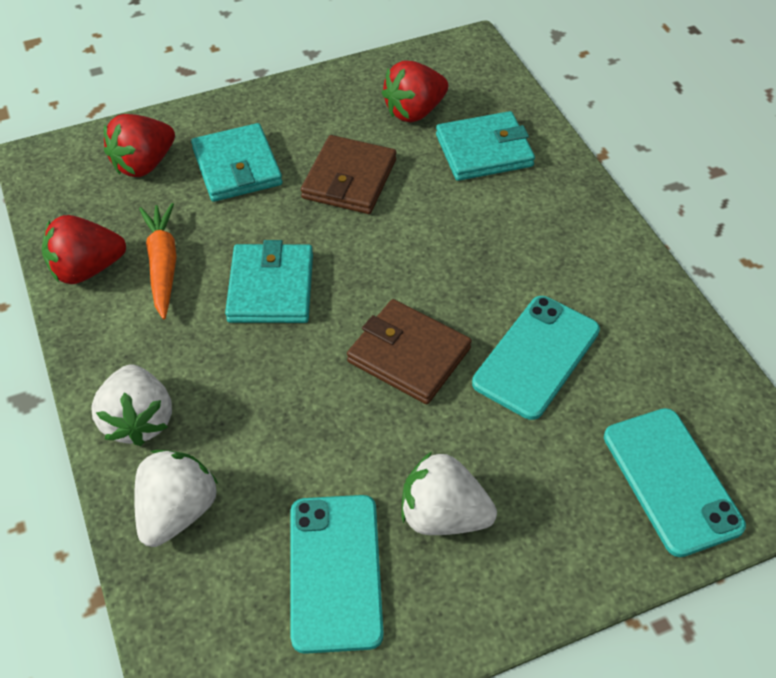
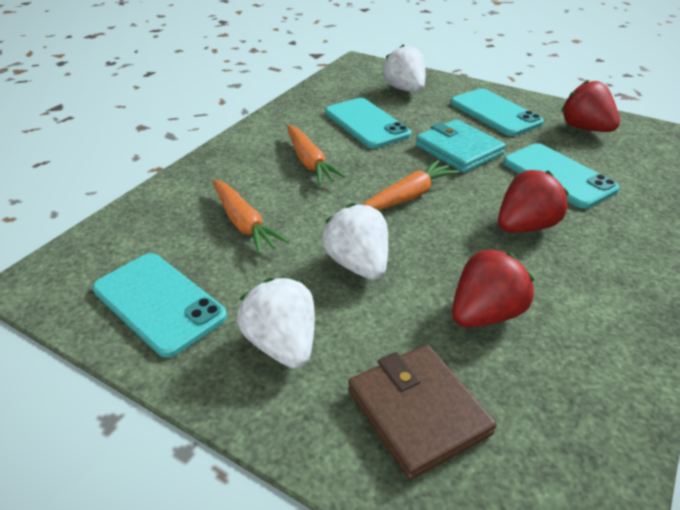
brown wallet: [301,135,396,214] [347,299,472,404] = 2 -> [348,344,497,480] = 1
orange carrot: [139,203,177,320] = 1 -> [213,179,289,254] [287,125,346,185] [363,160,459,210] = 3
turquoise phone: [290,495,384,654] [472,296,600,420] [604,408,746,557] = 3 -> [92,253,227,358] [325,98,411,148] [451,89,544,136] [503,143,619,208] = 4
turquoise wallet: [191,123,282,202] [225,240,313,323] [436,111,535,181] = 3 -> [415,119,506,173] = 1

